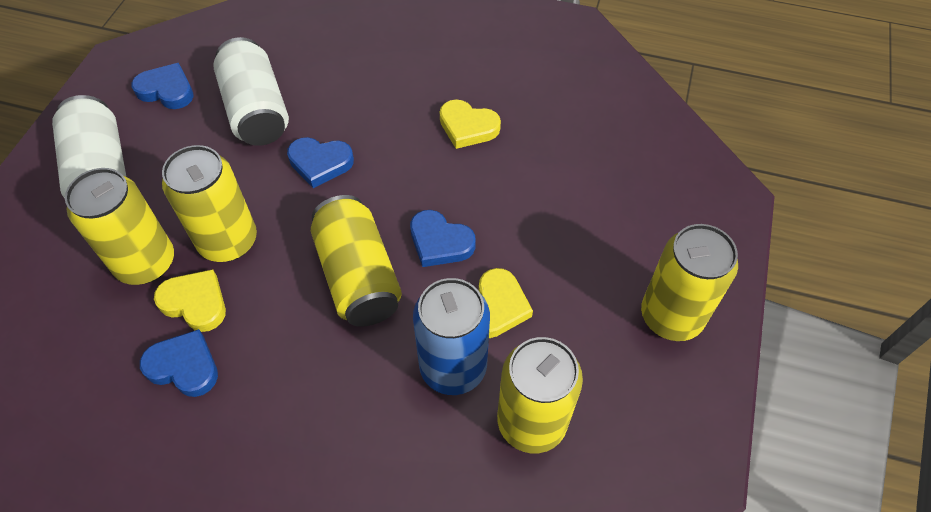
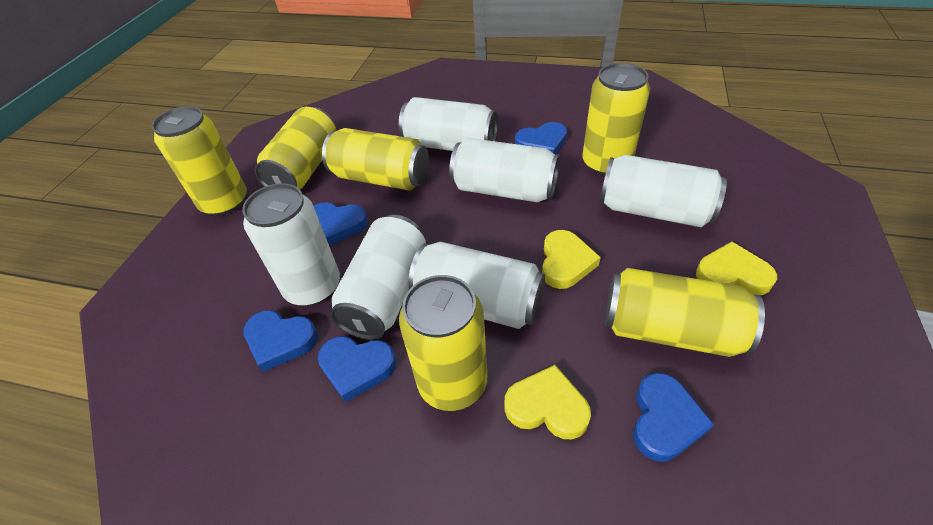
blue can: [413,278,490,395] = 1 -> none = 0
blue heart: [132,63,194,109] [140,329,218,397] [287,137,354,188] [410,210,476,267] = 4 -> [243,310,318,372] [314,202,368,246] [318,336,396,402] [515,122,567,154] [633,373,714,462] = 5
white can: [52,95,126,198] [213,37,289,146] = 2 -> [242,183,340,306] [330,215,426,340] [399,97,498,151] [408,242,545,329] [449,138,560,202] [600,155,727,227] = 6
yellow can: [65,168,174,285] [162,145,257,262] [311,195,402,327] [497,337,583,453] [641,224,738,341] = 5 -> [152,106,247,216] [255,107,337,189] [322,128,429,190] [399,275,487,411] [582,63,650,176] [605,268,765,357] = 6

